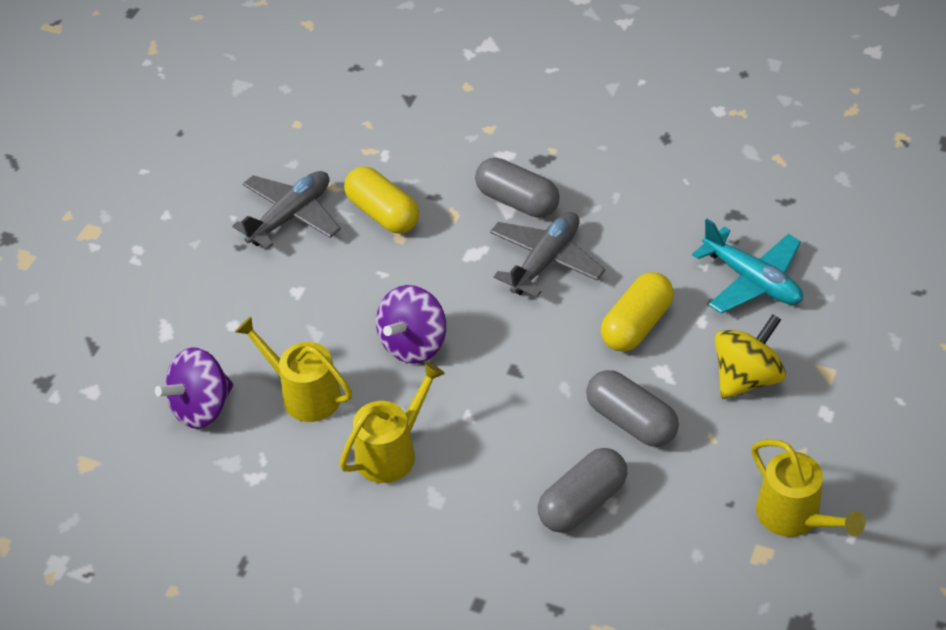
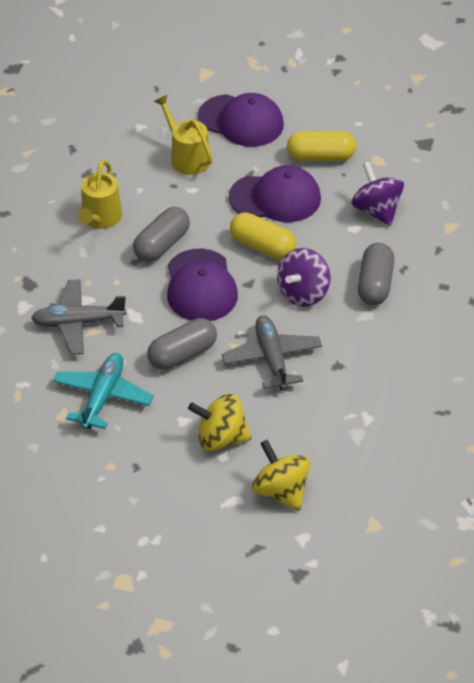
purple cap: none = 0 -> [167,249,238,321] [198,93,284,147] [229,165,321,222] = 3
yellow spinning top: [715,314,786,399] = 1 -> [188,394,252,451] [252,440,310,511] = 2
yellow watering can: [235,317,352,422] [339,362,445,483] [752,439,866,537] = 3 -> [77,160,122,229] [154,95,213,175] = 2

